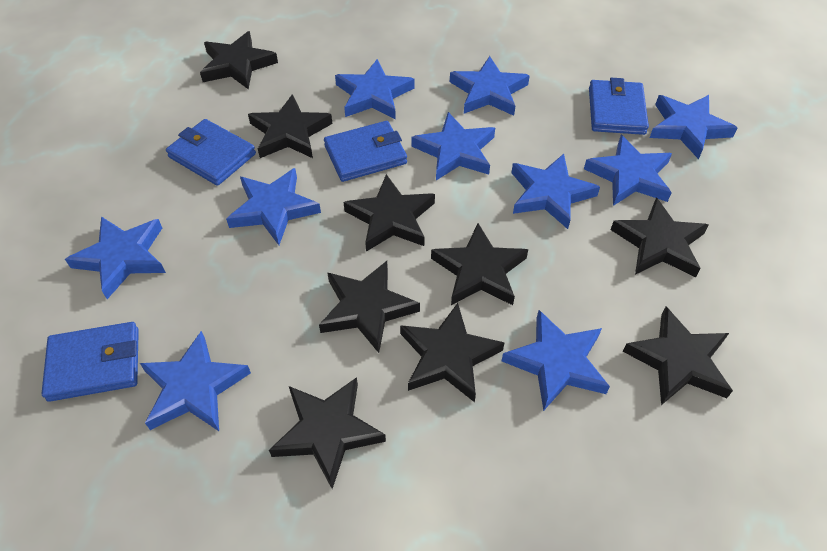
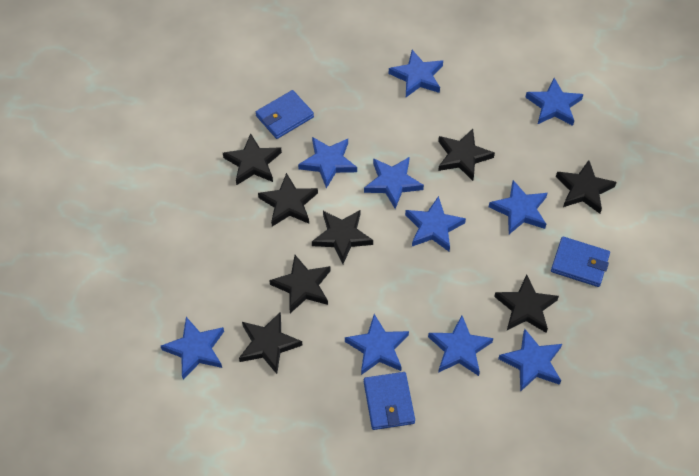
black star: [200,31,278,90] [248,94,332,158] [269,377,386,489] [319,261,420,353] [344,174,435,252] [400,303,505,402] [431,223,528,305] [611,197,709,277] [623,307,733,405] = 9 -> [223,133,282,185] [239,312,302,374] [258,173,318,227] [269,255,331,313] [312,210,373,264] [438,129,495,181] [494,275,559,333] [556,160,617,214] = 8
blue wallet: [41,322,139,402] [166,119,256,186] [324,121,407,182] [589,78,649,135] = 4 -> [256,90,314,139] [364,372,415,430] [551,237,610,287] = 3

